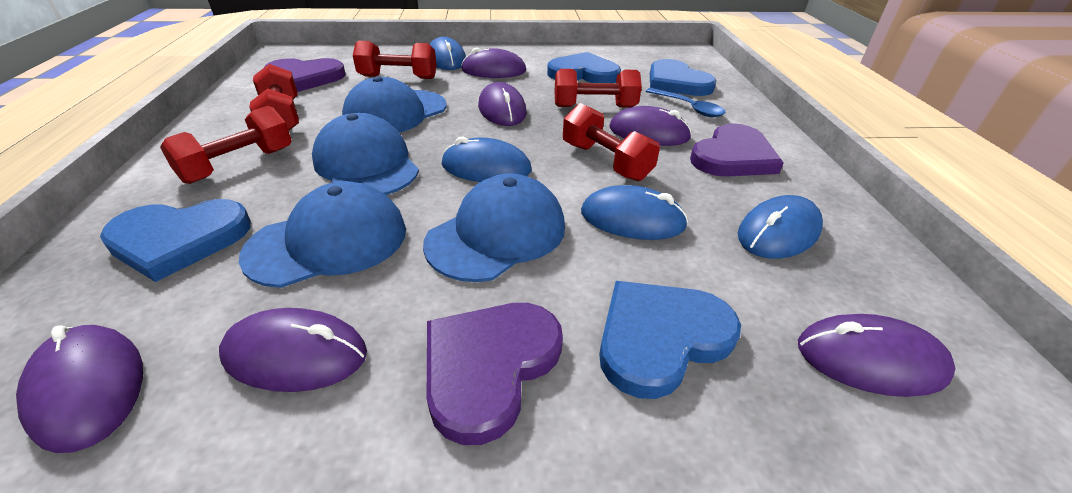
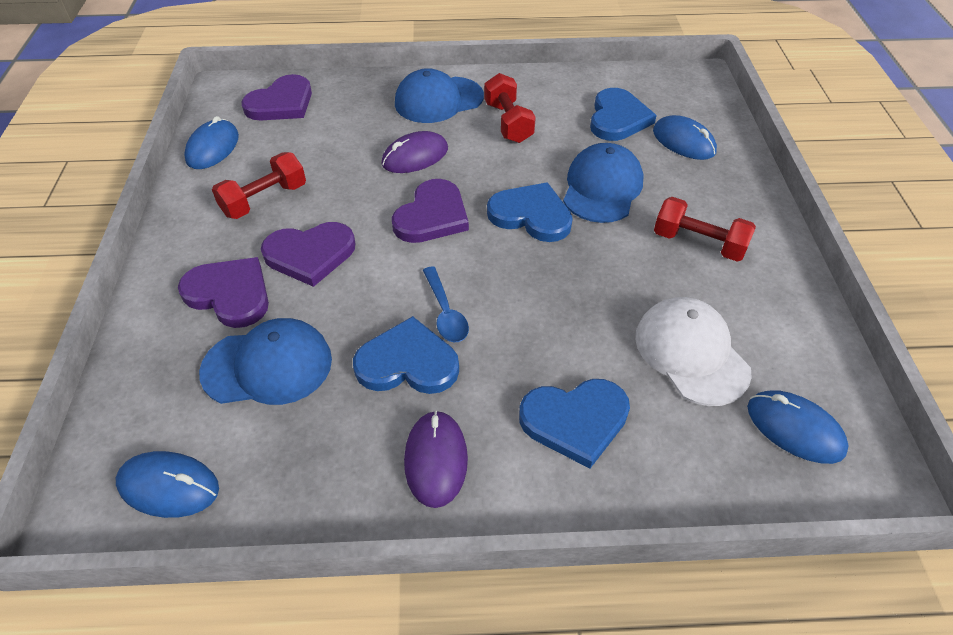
blue cap: [239,181,406,288] [312,113,419,195] [342,76,446,133] [423,173,565,282] = 4 -> [199,318,332,405] [395,68,484,123] [563,143,644,223] = 3
purple heart: [264,58,345,92] [427,303,563,445] [690,123,784,177] = 3 -> [178,257,269,328] [242,74,312,121] [261,222,356,287] [392,179,469,243] = 4
purple mouse: [16,325,143,453] [219,308,367,392] [461,48,526,78] [478,82,527,126] [610,106,692,146] [798,314,956,397] = 6 -> [381,131,448,173] [404,410,468,508] = 2
red dumbbell: [160,106,292,184] [249,64,299,131] [353,41,436,79] [555,69,642,108] [563,103,660,181] = 5 -> [212,152,306,219] [484,73,536,143] [654,197,756,262] = 3
white cap: none = 0 -> [635,297,752,406] = 1

